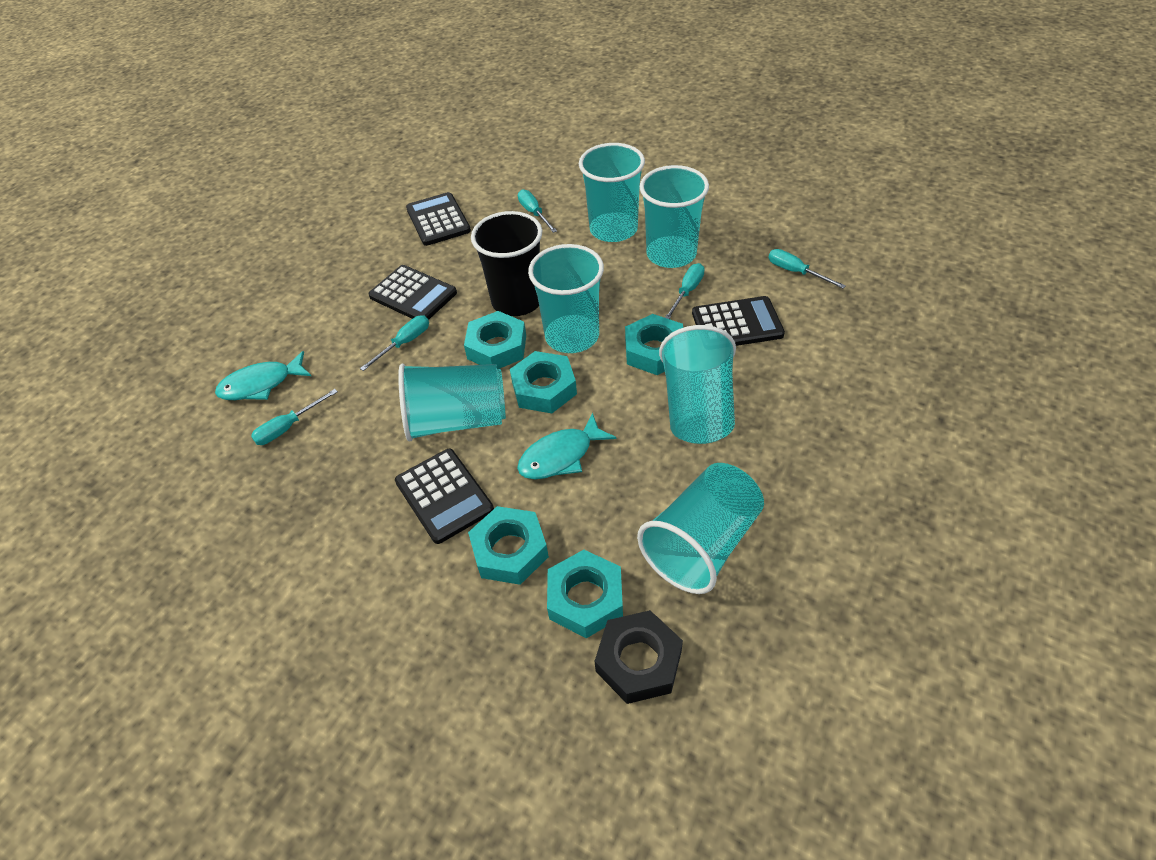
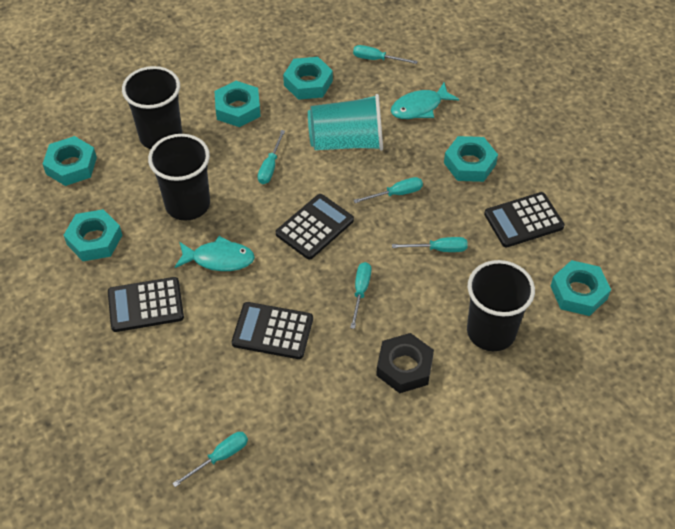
black cup: [471,211,542,316] = 1 -> [122,66,182,149] [148,134,210,221] [467,260,535,351] = 3
turquoise cup: [398,364,506,442] [528,244,604,353] [579,143,645,242] [637,463,764,594] [640,165,709,268] [659,325,736,444] = 6 -> [308,94,383,151] = 1
turquoise nut: [464,311,526,369] [468,506,549,585] [510,351,577,413] [547,550,623,638] [625,314,683,375] = 5 -> [43,136,97,186] [64,209,122,261] [215,81,261,127] [283,57,333,100] [444,136,498,182] [551,260,611,316] = 6
turquoise screwdriver: [251,389,338,445] [360,315,429,371] [518,189,557,233] [665,263,705,319] [769,249,846,289] = 5 -> [172,432,248,487] [258,130,285,184] [350,262,371,329] [353,45,418,64] [353,177,423,203] [392,237,468,252] = 6

